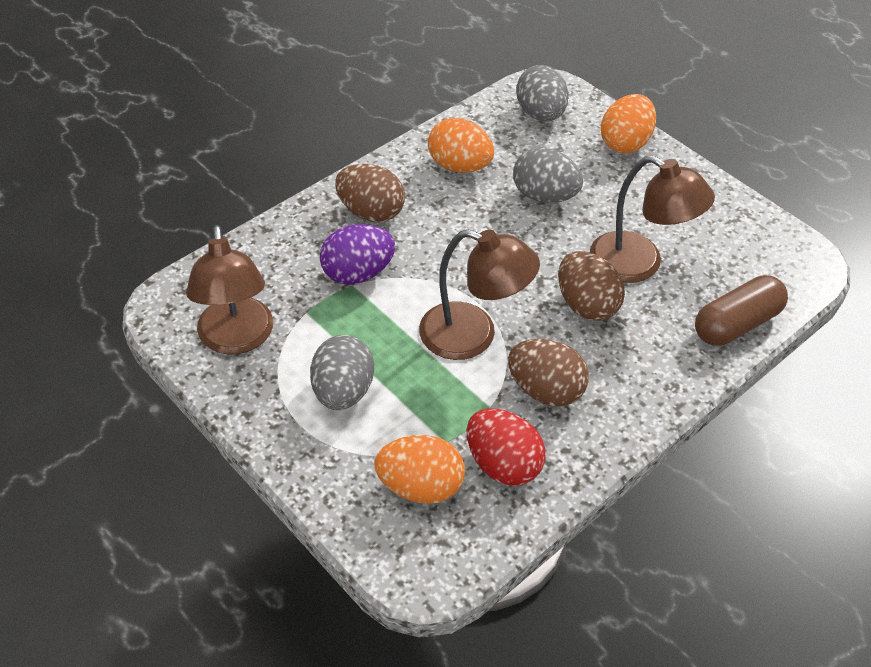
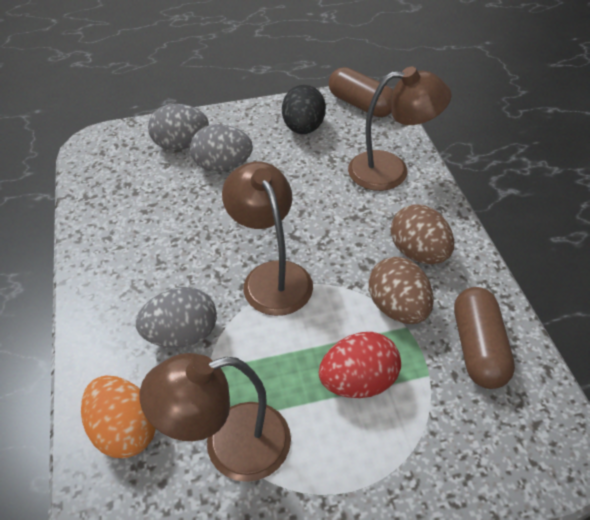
black egg: none = 0 -> [282,85,326,134] = 1
brown capsule: [695,275,788,346] = 1 -> [329,67,393,117] [454,287,515,389] = 2
brown egg: [335,164,405,222] [508,339,589,406] [558,251,625,321] = 3 -> [369,257,434,324] [391,204,454,264] = 2
orange egg: [374,435,465,504] [428,118,494,173] [601,94,656,154] = 3 -> [81,376,156,458] = 1
purple egg: [320,224,395,285] = 1 -> none = 0

